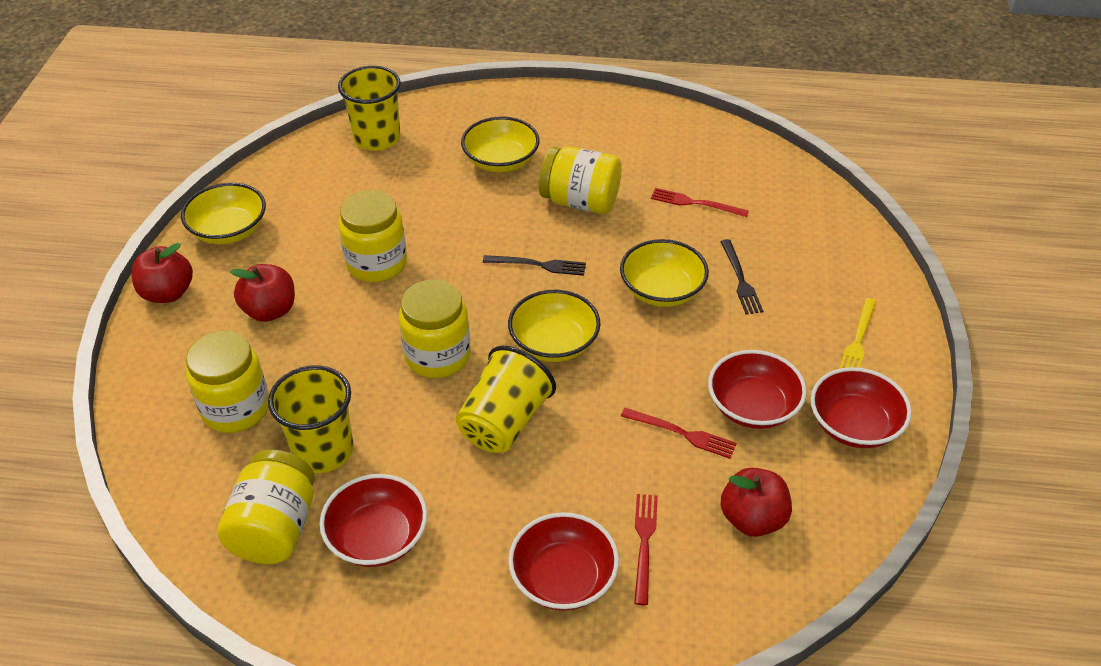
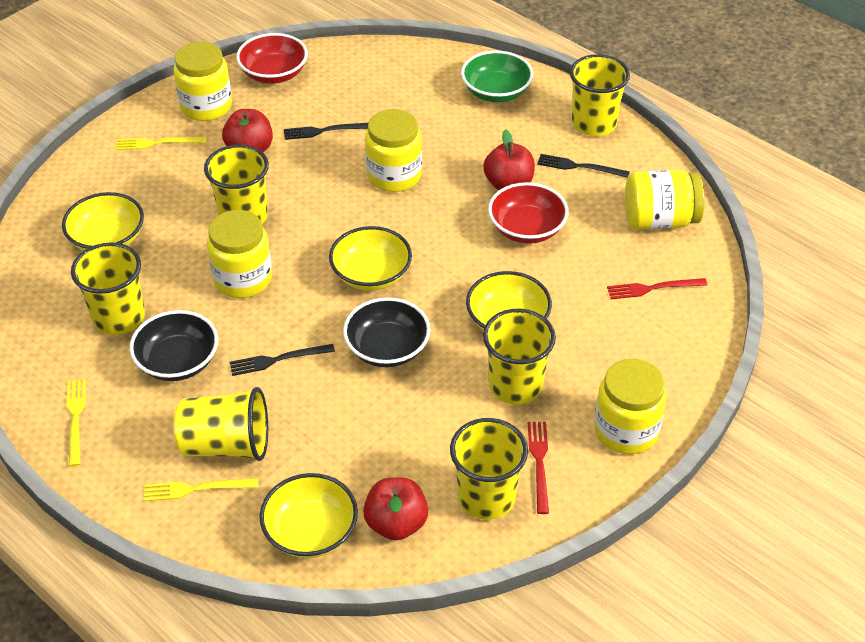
black bowl: none = 0 -> [130,310,218,381] [343,297,430,367] = 2
black fork: [483,255,586,276] [720,239,763,315] = 2 -> [230,344,335,376] [284,123,368,140] [537,154,630,178] = 3
green bowl: none = 0 -> [461,51,533,102] = 1
red bowl: [319,474,427,567] [508,512,619,611] [708,350,807,429] [811,367,912,448] = 4 -> [236,33,308,84] [488,182,568,244] = 2
red fork: [621,408,737,459] [634,494,658,605] [651,188,749,217] = 3 -> [528,422,549,514] [607,278,708,299] = 2
yellow cup: [268,365,354,473] [338,66,401,151] [456,346,556,453] = 3 -> [71,242,145,335] [173,387,268,461] [204,144,269,224] [450,418,528,520] [483,309,556,405] [570,54,630,136] = 6
yellow fork: [839,298,876,369] = 1 -> [67,379,86,466] [116,137,207,150] [144,478,259,501] = 3

